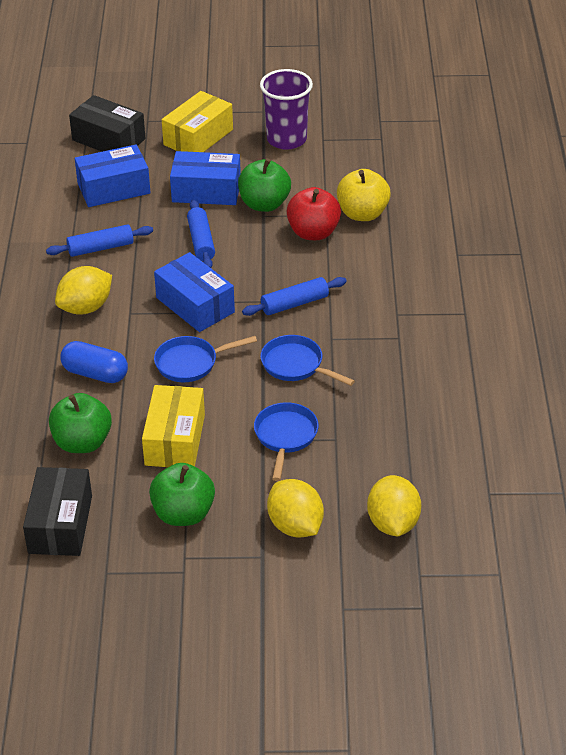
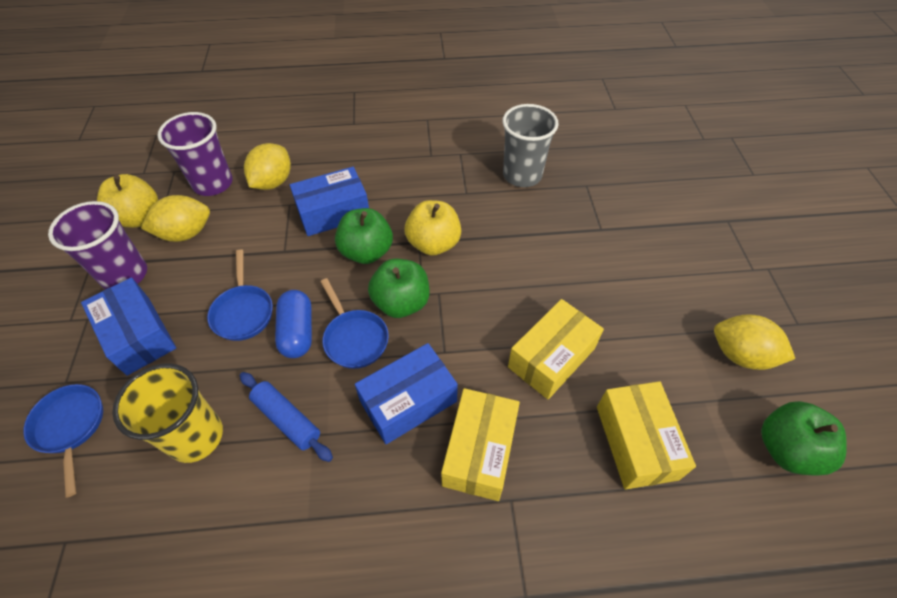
black box: [23,467,92,556] [69,95,146,152] = 2 -> none = 0
blue rolling pin: [46,224,153,257] [187,200,215,268] [242,277,347,316] = 3 -> [240,372,333,462] = 1
grey cup: none = 0 -> [502,104,558,187] = 1
purple cup: [260,69,313,150] = 1 -> [48,201,147,289] [158,112,233,196] = 2
red apple: [287,187,341,240] = 1 -> none = 0
yellow apple: [337,169,391,221] = 1 -> [97,174,158,228] [405,200,461,256] = 2
yellow box: [142,385,205,467] [162,91,233,152] = 2 -> [441,388,520,501] [508,299,604,399] [597,381,696,490] = 3
yellow cup: none = 0 -> [112,363,223,463] = 1

